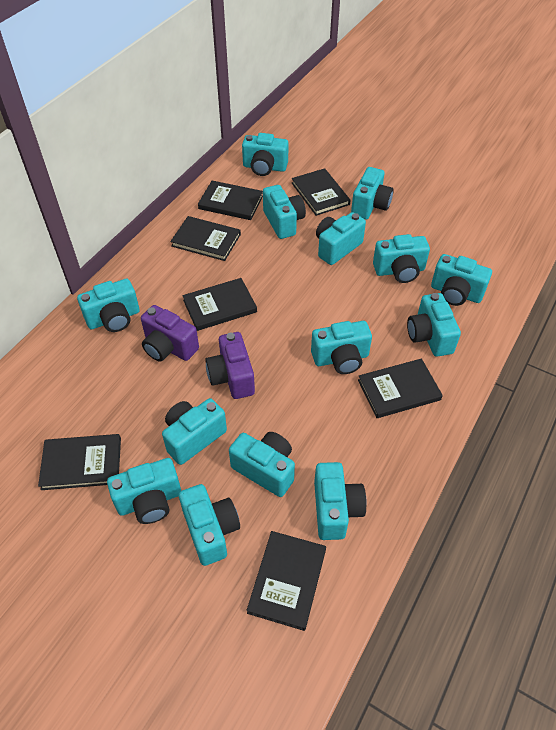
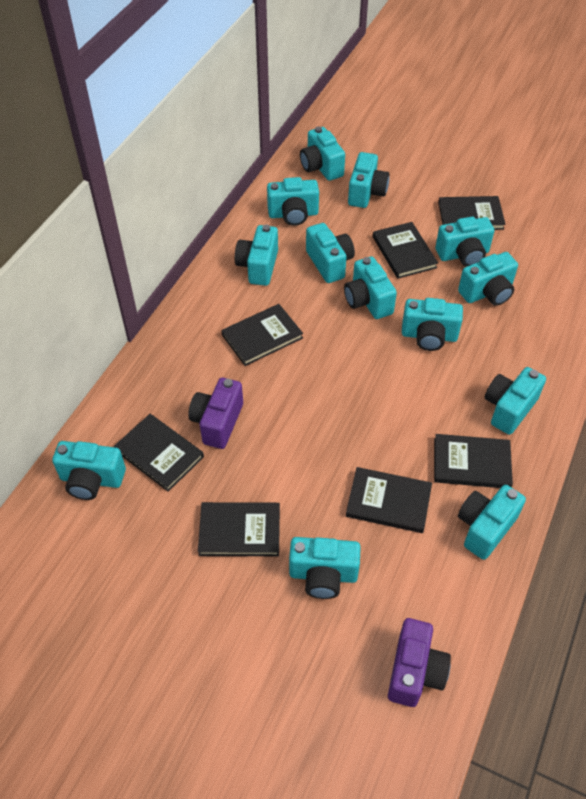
turquoise camera: [77,278,140,332] [107,458,181,524] [162,398,227,465] [179,484,240,566] [229,432,295,497] [242,133,289,176] [263,185,306,239] [311,321,372,374] [314,462,367,540] [316,212,366,265] [351,167,394,219] [373,234,430,283] [407,293,461,357] [431,254,492,306] = 14 -> [52,441,126,500] [235,225,278,286] [267,177,319,226] [289,537,361,599] [300,126,345,181] [306,223,355,283] [344,256,397,319] [348,152,390,208] [402,298,463,351] [435,217,494,267] [458,252,518,306] [458,485,526,560] [484,367,546,435] = 13

